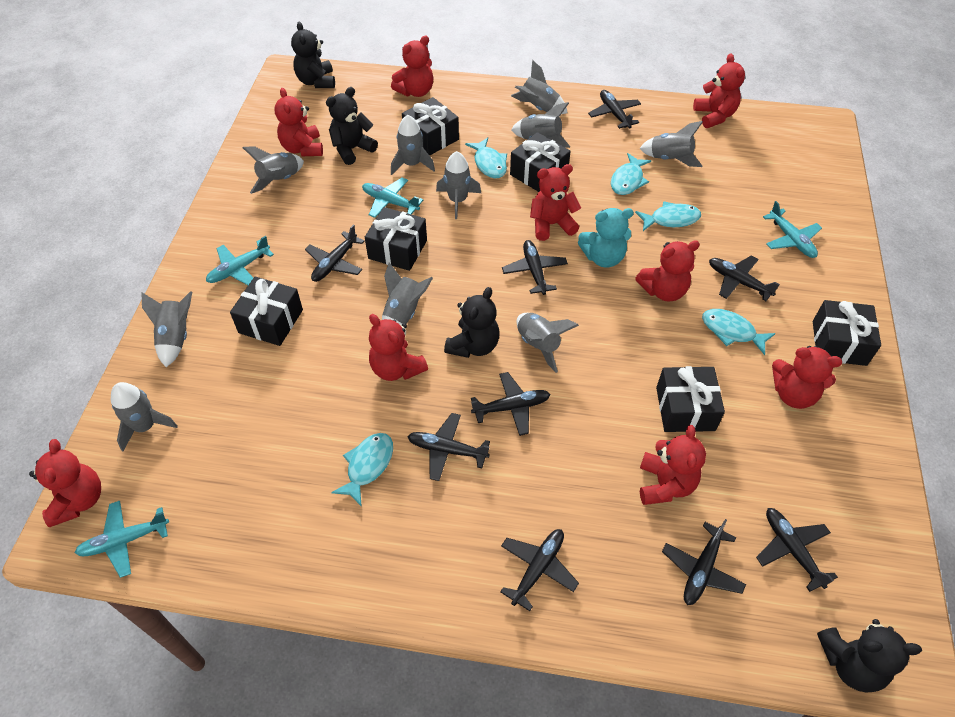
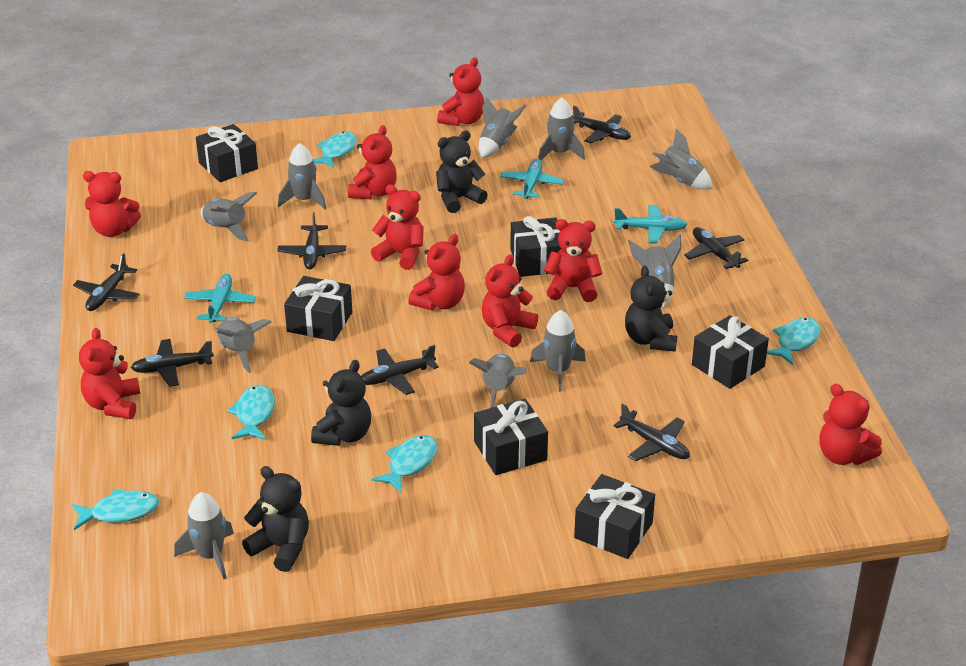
black plane: [305,224,365,282] [407,413,490,481] [471,372,551,436] [500,529,579,611] [502,240,568,295] [588,90,641,129] [662,519,746,605] [709,255,780,301] [756,508,838,592] = 9 -> [73,253,140,311] [131,339,214,387] [277,213,346,269] [361,345,439,395] [573,106,631,143] [613,403,690,461] [684,227,748,269] = 7
turquoise plane: [75,501,169,578] [206,236,274,285] [362,177,423,218] [763,201,822,258] = 4 -> [184,274,256,323] [500,159,564,199] [614,205,688,244] = 3
turquoise teddy bear: [578,208,634,268] = 1 -> none = 0

